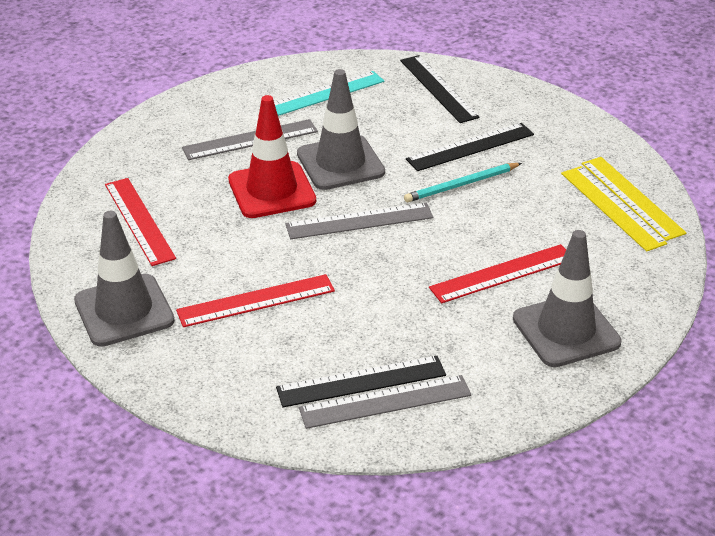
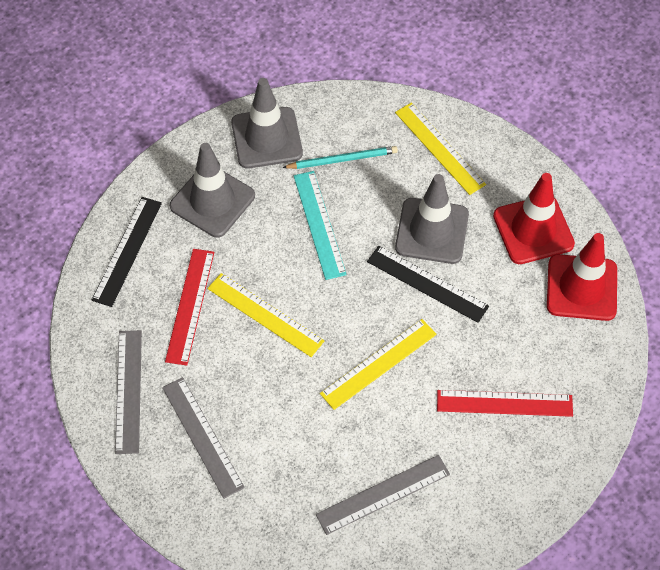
black ruler: [276,356,446,407] [400,55,480,123] [406,123,534,171] = 3 -> [92,197,162,307] [367,246,489,323] = 2
red ruler: [105,178,176,266] [176,274,335,327] [429,244,566,303] = 3 -> [165,249,214,366] [437,390,573,417] = 2
red traffic cone: [228,95,316,218] = 1 -> [493,173,575,264] [547,233,617,321] = 2
yellow ruler: [561,166,667,251] [582,157,686,241] = 2 -> [207,273,324,357] [320,319,437,410] [395,103,486,195] = 3

